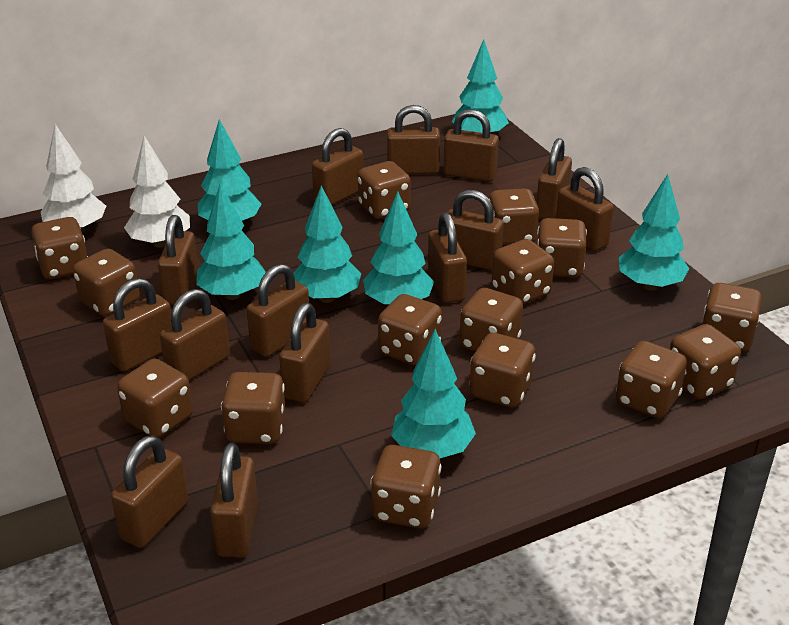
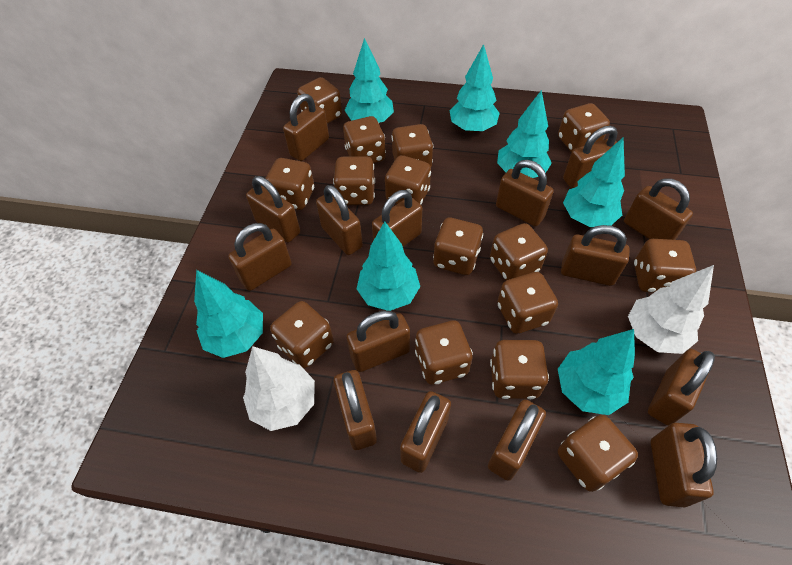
brown padlock: [103,278,172,372] [111,435,189,548] [158,215,199,305] [160,289,230,381] [210,443,258,558] [246,264,309,357] [279,303,331,403] [312,128,363,205] [387,105,440,174] [428,213,467,303] [444,109,499,182] [447,190,504,271] [537,138,572,219] [556,167,613,251] = 14 -> [228,223,292,291] [246,176,300,243] [283,94,329,161] [316,185,363,255] [334,370,377,450] [347,310,410,372] [372,190,422,247] [400,391,451,473] [488,399,546,481] [496,160,554,226] [561,225,630,286] [563,126,618,189] [624,178,693,240] [648,349,715,426] [651,423,717,508] = 15

